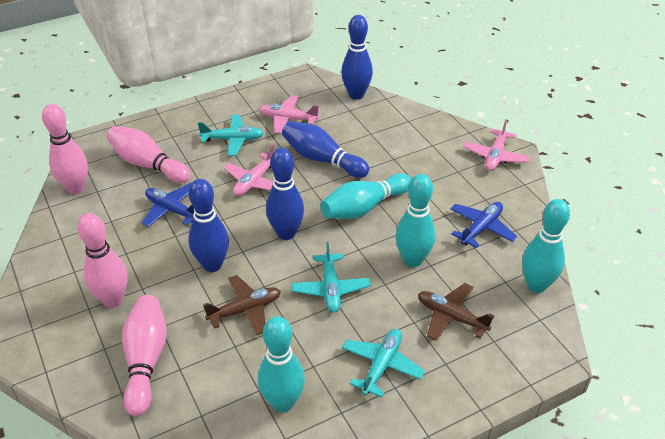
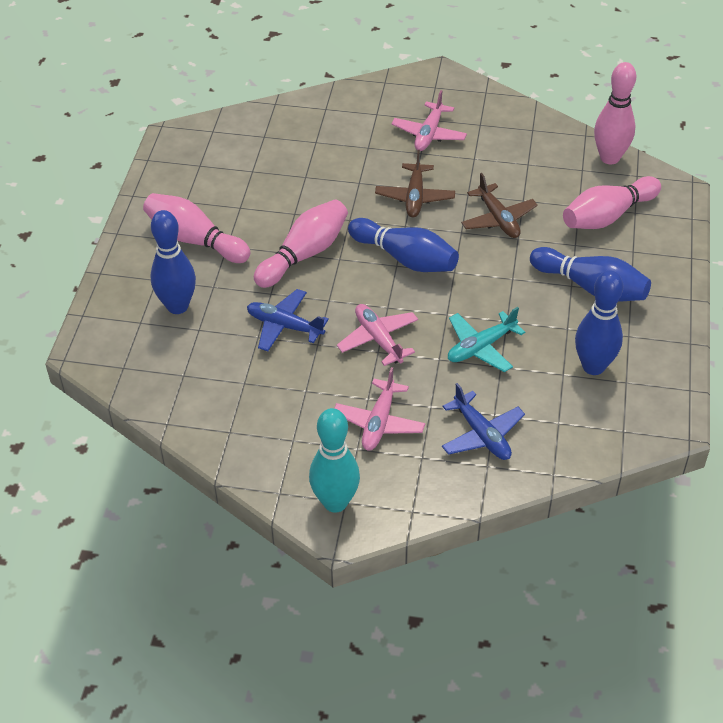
turquoise bowling pin: [258,316,305,412] [321,173,411,219] [396,174,436,267] [522,199,570,293] = 4 -> [309,408,360,513] = 1
turquoise plane: [198,115,264,156] [291,242,371,313] [342,329,425,397] = 3 -> [448,307,525,372] = 1

